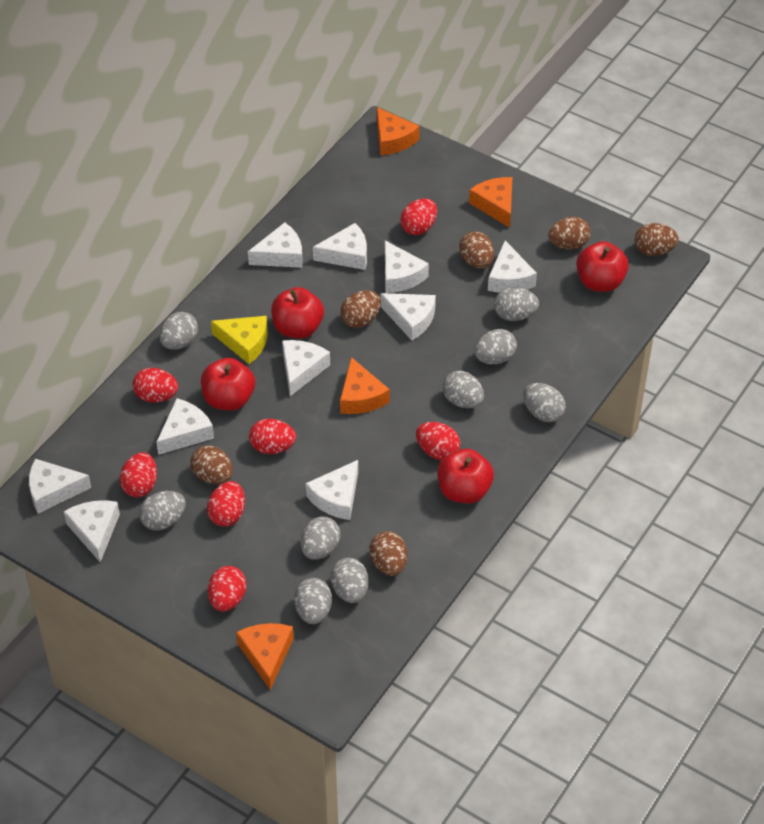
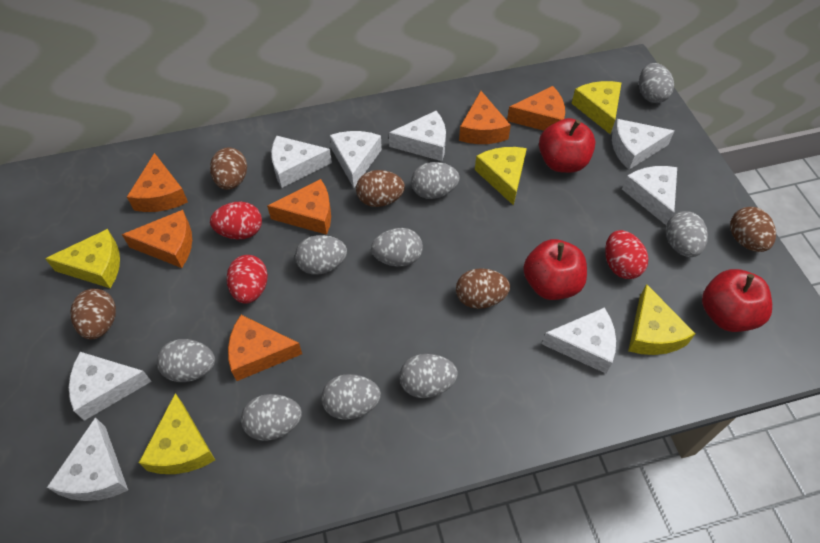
brown egg: [191,446,233,484] [340,291,381,328] [370,531,408,576] [459,231,494,268] [548,217,591,249] [635,223,679,256] = 6 -> [70,288,116,339] [210,147,247,190] [356,170,405,207] [456,268,510,309] [730,207,776,252] = 5
orange cheese: [236,623,294,690] [340,357,390,414] [377,107,420,155] [469,177,512,228] = 4 -> [122,210,192,268] [127,153,188,212] [228,315,302,381] [267,179,331,235] [459,91,511,144] [507,86,565,131] = 6
red apple: [201,358,255,410] [271,287,324,338] [437,449,494,503] [576,241,629,292] = 4 -> [523,239,587,300] [539,118,595,173] [702,269,772,332] = 3
red egg: [120,452,157,497] [133,368,178,403] [207,481,245,527] [208,566,246,612] [249,419,296,454] [400,198,437,235] [416,422,461,460] = 7 -> [210,202,262,239] [226,255,268,304] [605,230,648,279] = 3
white cheese: [29,459,91,514] [64,500,120,562] [156,398,214,455] [248,222,303,268] [282,340,330,396] [306,460,358,520] [313,223,367,270] [380,293,436,340] [385,241,429,293] [488,240,537,293] = 10 -> [47,417,128,501] [69,352,152,421] [271,136,332,188] [330,131,382,188] [389,111,446,161] [542,308,616,373] [612,119,674,170] [622,166,677,225] = 8
yellow cheese: [211,316,268,364] = 1 -> [45,229,120,288] [139,393,215,474] [475,147,527,206] [571,81,621,134] [628,284,696,355] = 5

